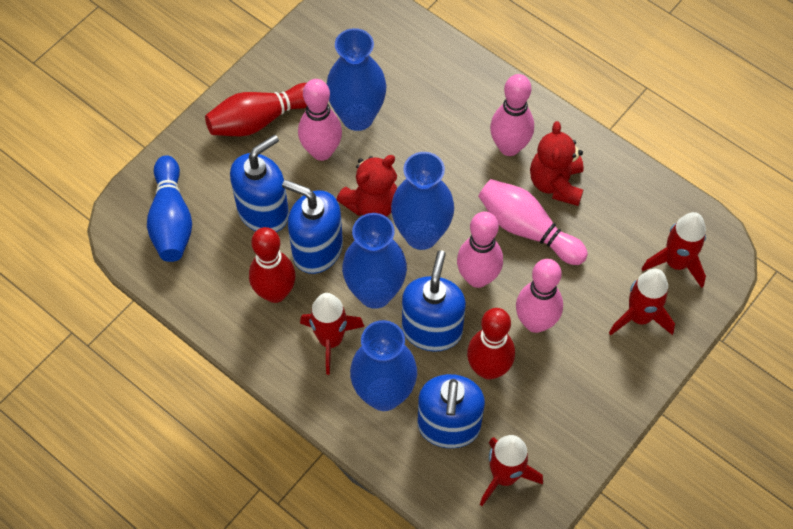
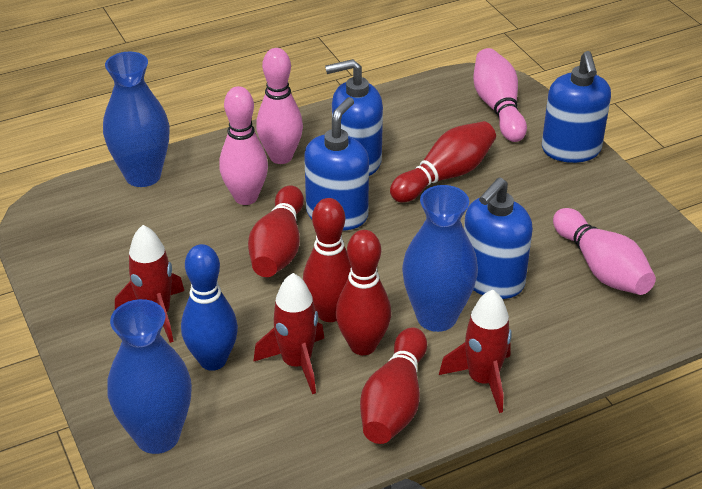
blue vase: [327,28,386,131] [342,213,407,309] [350,320,417,411] [391,152,454,250] = 4 -> [103,51,169,187] [107,299,192,454] [402,185,478,332] = 3
pink bowling pin: [298,79,342,161] [457,212,503,288] [478,179,588,265] [490,74,534,156] [516,259,563,333] = 5 -> [219,86,268,205] [256,48,303,164] [473,48,527,142] [553,208,656,295] = 4
red bowling pin: [205,83,307,136] [249,227,296,303] [467,308,515,380] = 3 -> [248,185,304,277] [303,198,351,322] [336,230,391,355] [360,327,427,444] [390,121,496,202] = 5
red rocket: [300,293,364,375] [480,435,543,506] [609,269,675,335] [642,212,706,288] = 4 -> [115,225,184,343] [253,273,324,394] [439,290,512,413] = 3
red teddy bear: [337,155,397,217] [530,121,584,206] = 2 -> none = 0

